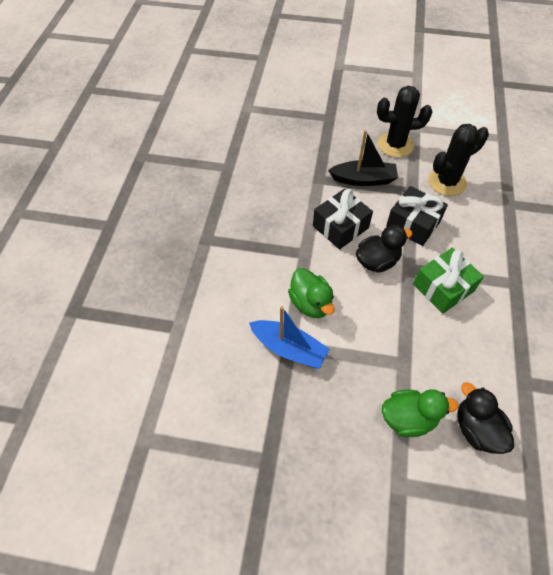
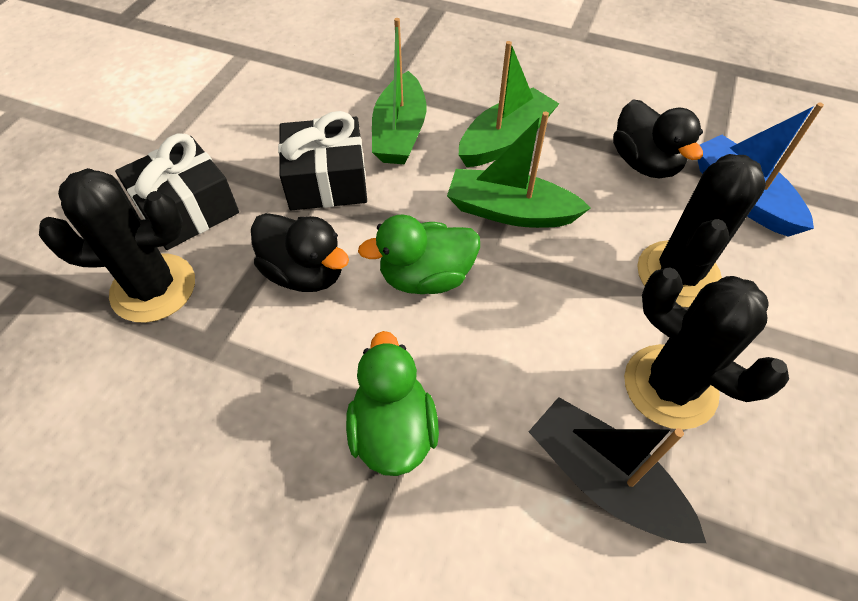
black cactus: [377,86,432,157] [428,124,489,196] = 2 -> [39,168,195,323] [624,268,789,430] [637,154,766,308] = 3
green boat: none = 0 -> [372,18,426,164] [447,111,591,228] [459,41,559,167] = 3
green gift: [413,248,484,314] = 1 -> none = 0

